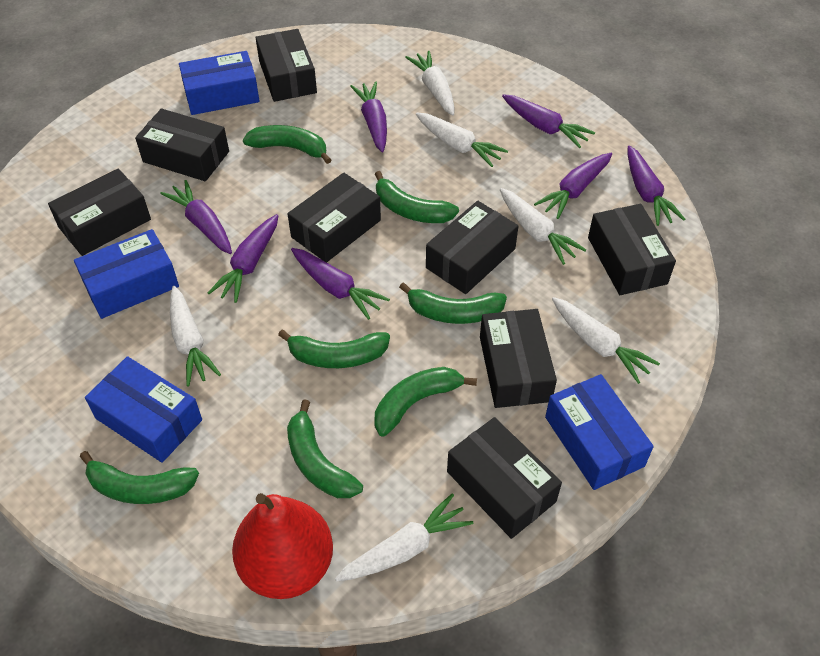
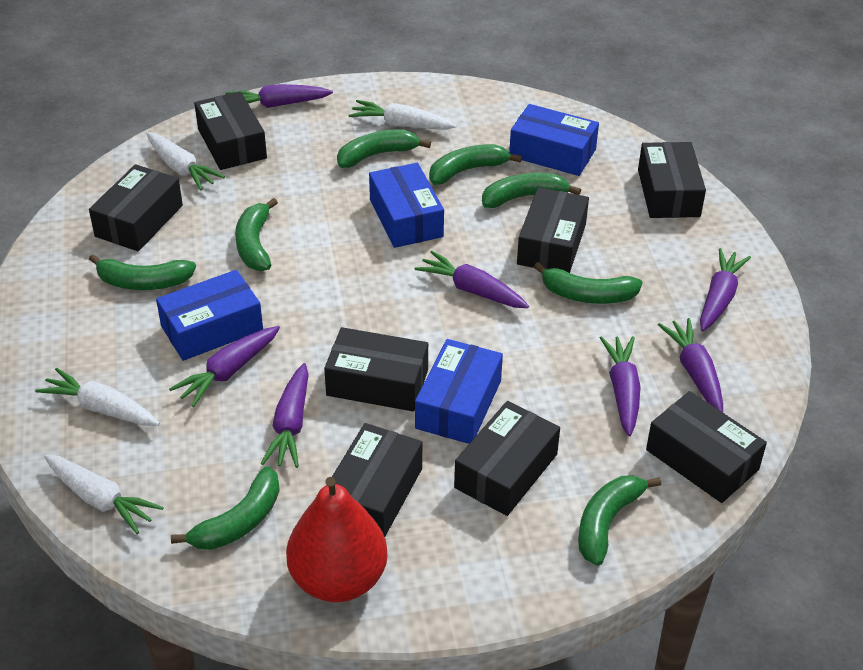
green banana: [80,451,199,504] [243,125,331,164] [278,330,390,368] [287,400,363,498] [374,367,477,437] [375,171,459,223] [399,282,507,324] = 7 -> [89,254,196,290] [171,466,280,550] [235,198,278,271] [337,129,431,168] [429,144,522,185] [482,173,581,208] [534,262,643,304] [578,475,661,566] = 8
white carrot: [170,286,221,386] [335,493,473,582] [405,51,454,116] [416,113,508,167] [500,188,586,265] [552,297,660,384] = 6 -> [35,368,160,426] [44,454,164,534] [146,132,225,190] [349,100,457,130] = 4

